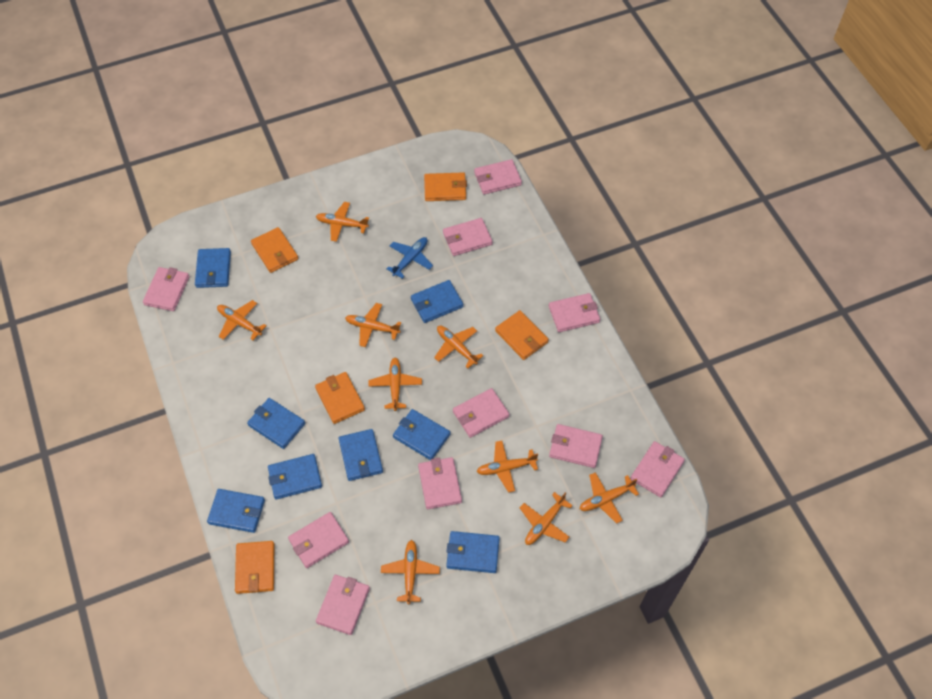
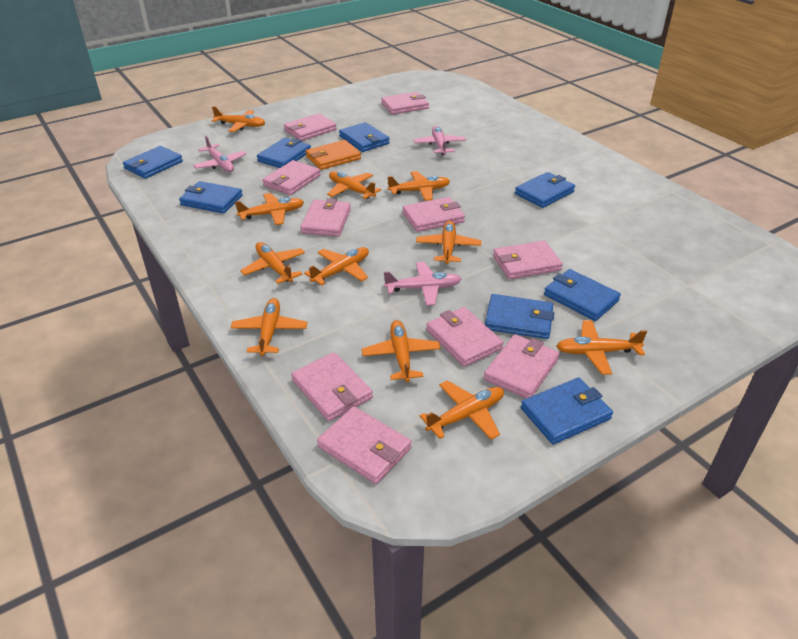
blue plane: [386,237,433,279] = 1 -> none = 0
orange plane: [217,300,267,340] [316,202,369,242] [345,303,401,347] [368,358,422,411] [381,540,440,604] [434,326,483,368] [477,441,538,493] [520,492,573,545] [580,472,639,524] = 9 -> [212,106,265,132] [231,298,307,356] [235,193,304,225] [240,242,305,284] [304,247,369,285] [327,171,381,199] [362,320,441,382] [388,171,450,201] [416,221,481,264] [419,380,504,440] [556,320,647,375] = 11
orange wallet: [235,541,274,594] [251,227,298,273] [315,372,365,424] [424,172,467,201] [495,310,549,360] = 5 -> [306,140,361,170] = 1
pink plane: none = 0 -> [193,135,247,172] [384,262,461,306] [414,126,466,155] = 3

